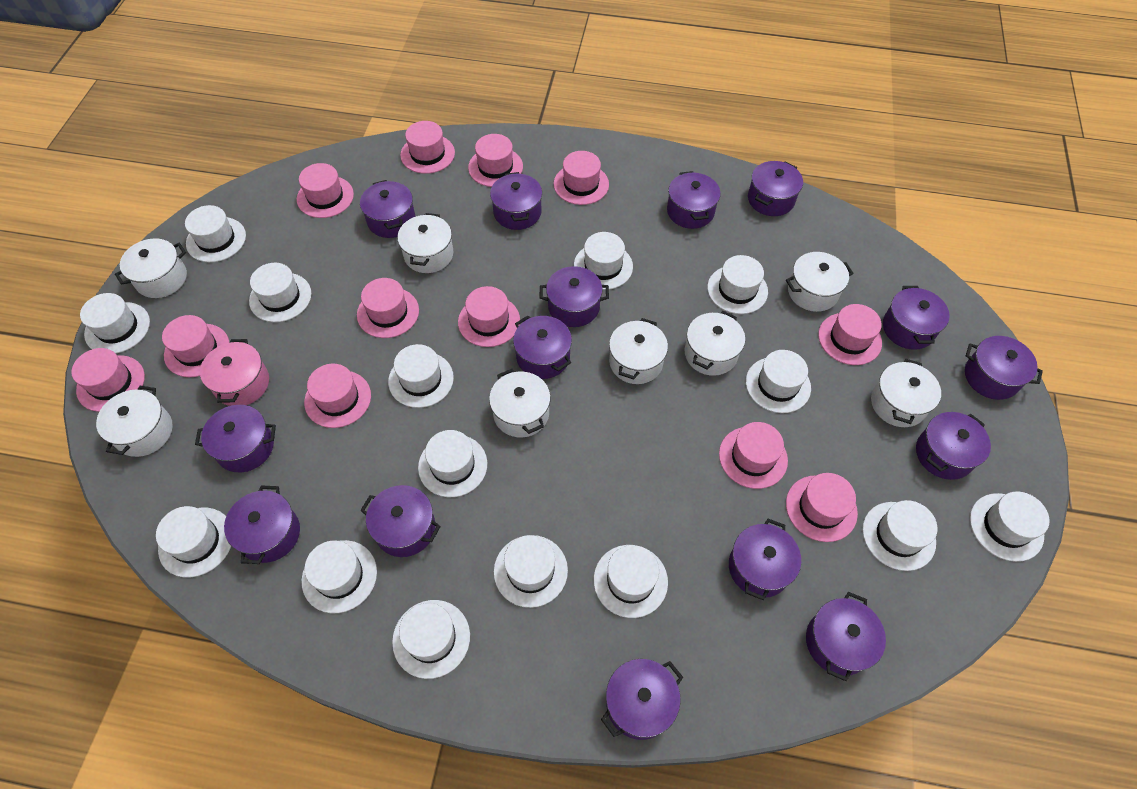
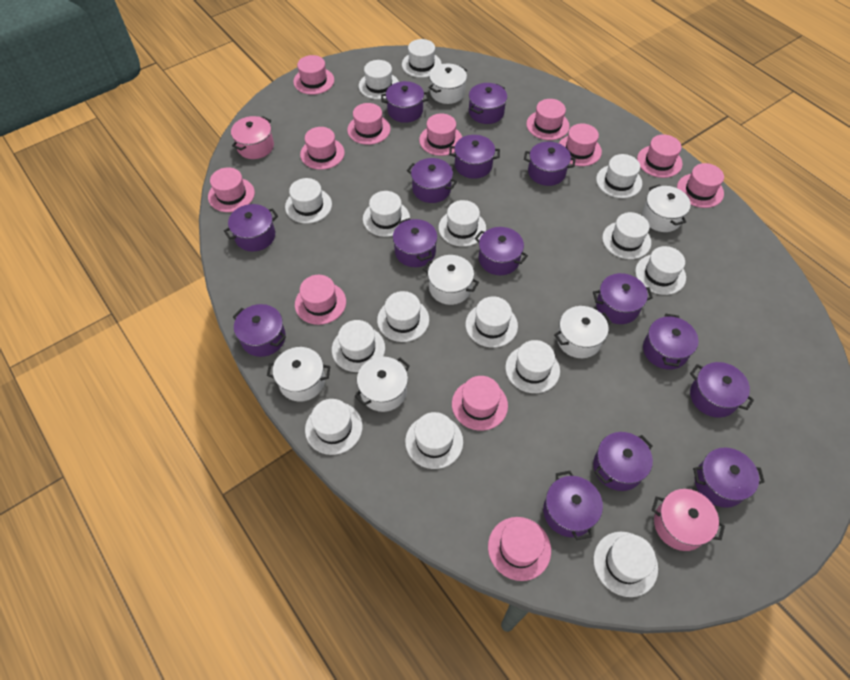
pink pot: [200,339,269,406] = 1 -> [231,116,274,159] [652,489,725,551] = 2
white pot: [96,386,173,457] [115,238,187,298] [397,213,453,273] [489,369,551,438] [609,318,668,384] [684,311,745,376] [786,252,854,312] [871,359,941,427] = 8 -> [267,347,330,402] [355,357,410,412] [423,255,479,305] [428,64,467,104] [554,306,612,358] [642,184,691,232] = 6

